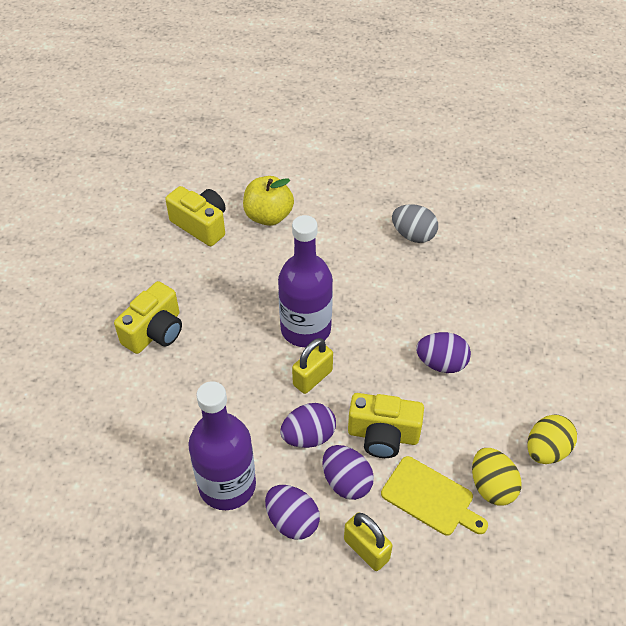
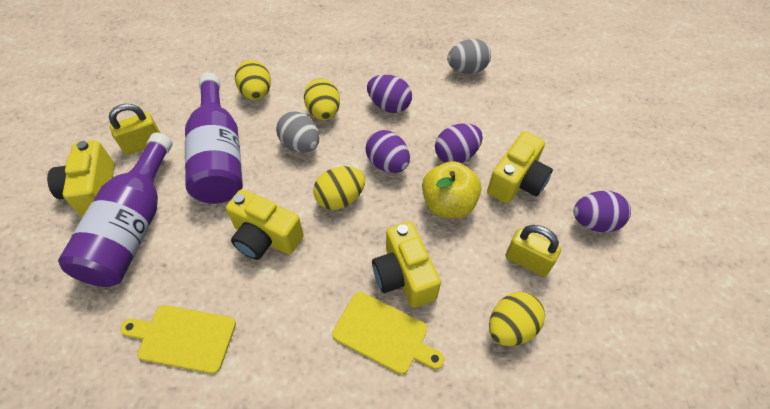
grey egg: [392,204,438,243] = 1 -> [276,111,319,153] [447,39,491,74] = 2
yellow camera: [114,281,182,354] [165,186,226,246] [348,393,424,458] = 3 -> [47,140,114,216] [226,189,304,260] [372,221,441,308] [487,131,553,204] = 4
yellow cutting board: [381,456,488,536] = 1 -> [120,305,236,374] [332,292,444,375] = 2
yellow egg: [472,448,521,505] [527,415,577,464] = 2 -> [235,60,271,100] [304,79,340,120] [313,166,365,210] [489,292,545,346] = 4

